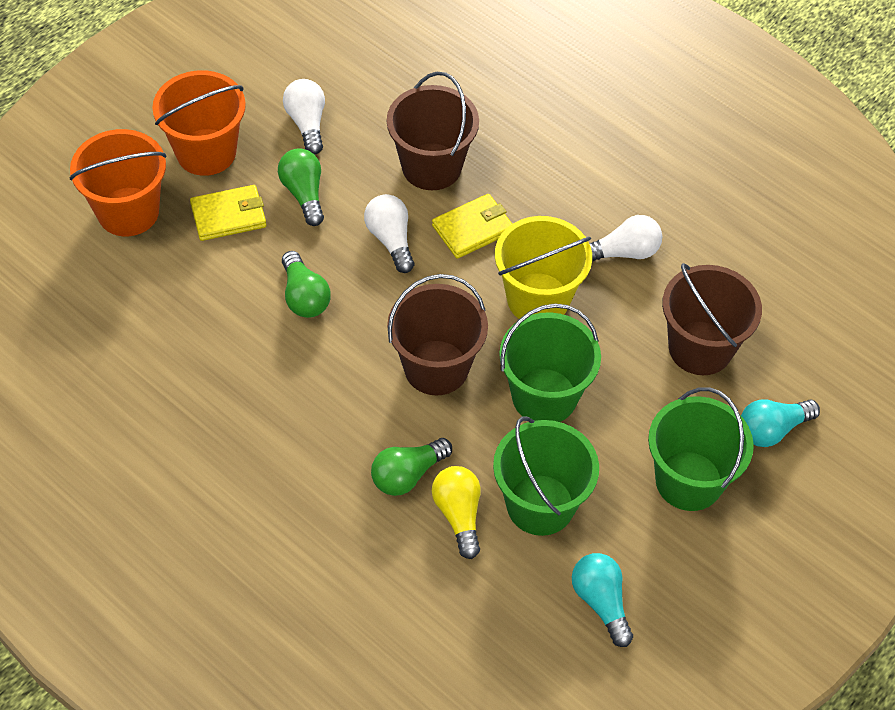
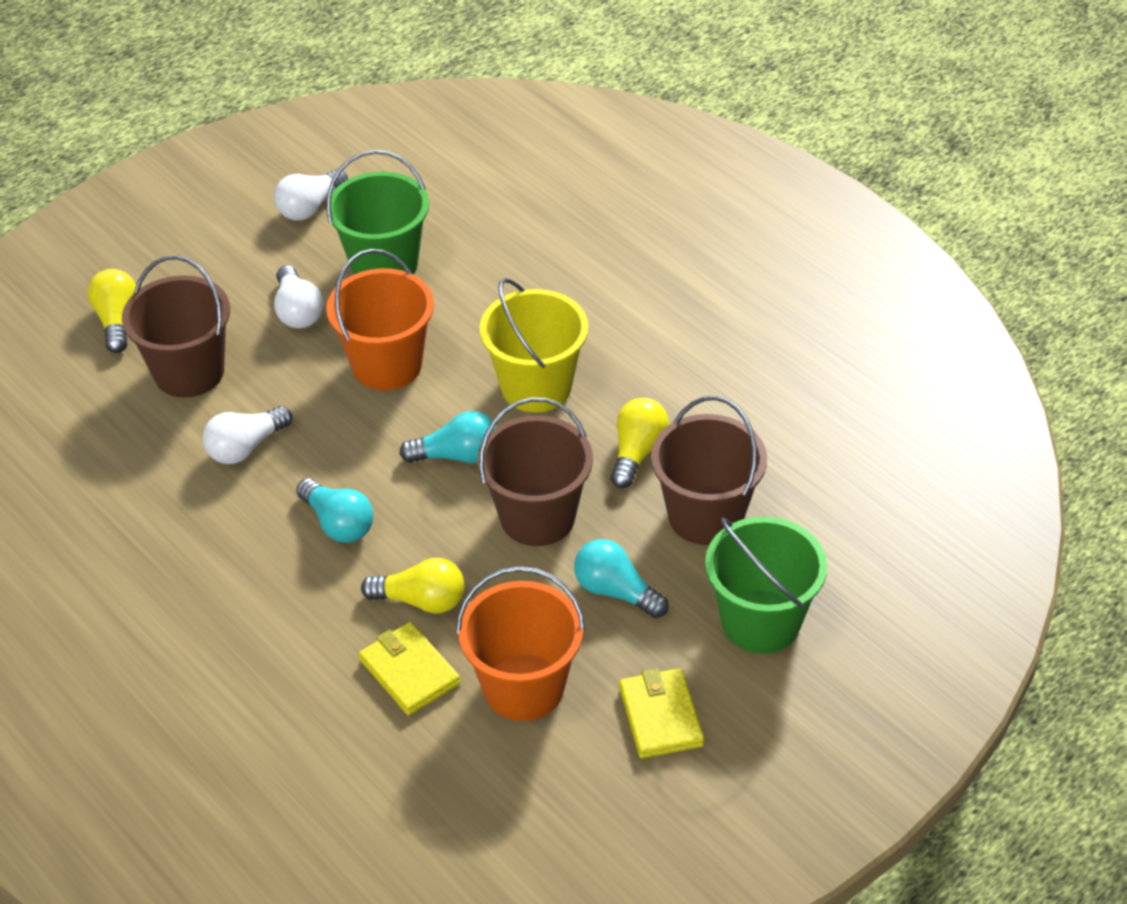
green bucket: [493,416,599,536] [499,304,601,422] [648,387,754,511] = 3 -> [326,150,429,275] [705,517,827,654] = 2
green light bulb: [278,148,324,226] [282,251,331,318] [371,438,452,496] = 3 -> none = 0
turquoise light bulb: [572,553,633,647] [741,399,820,447] = 2 -> [296,478,373,543] [399,411,496,463] [574,539,669,618] = 3
yellow light bulb: [432,466,481,559] = 1 -> [88,269,136,353] [361,558,465,614] [611,398,669,488] = 3

